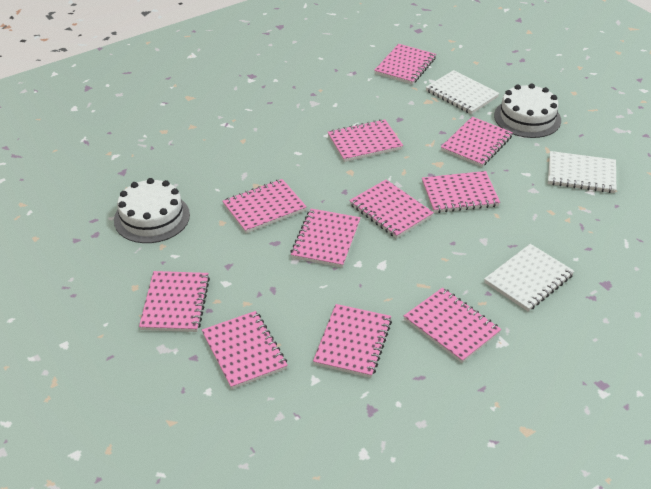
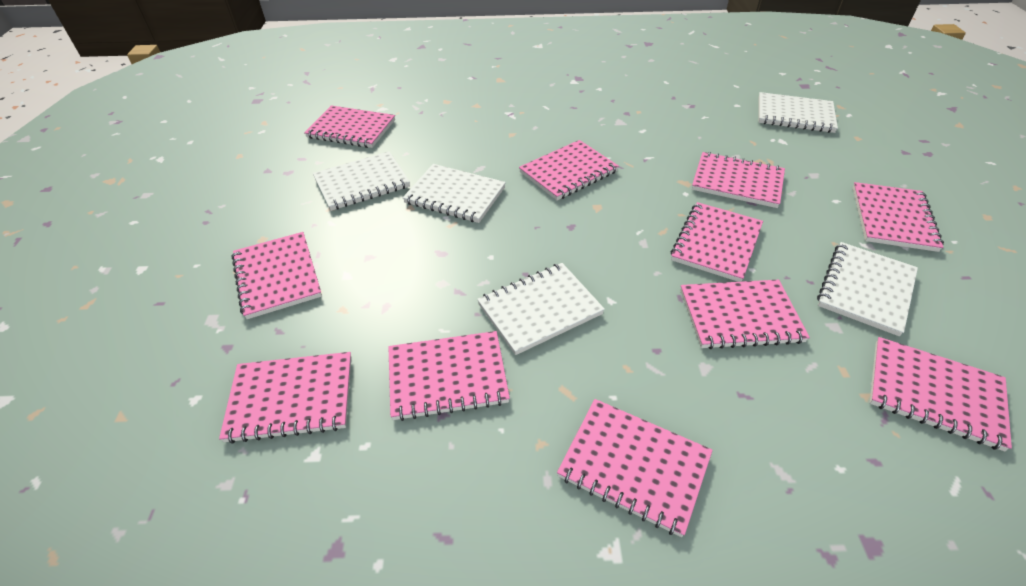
white cake: [114,178,190,243] [494,83,561,138] = 2 -> none = 0
white notebook: [426,70,499,114] [484,244,574,311] [548,151,616,193] = 3 -> [313,151,410,211] [403,164,506,223] [477,263,605,355] [759,92,838,133] [817,242,918,336] = 5

